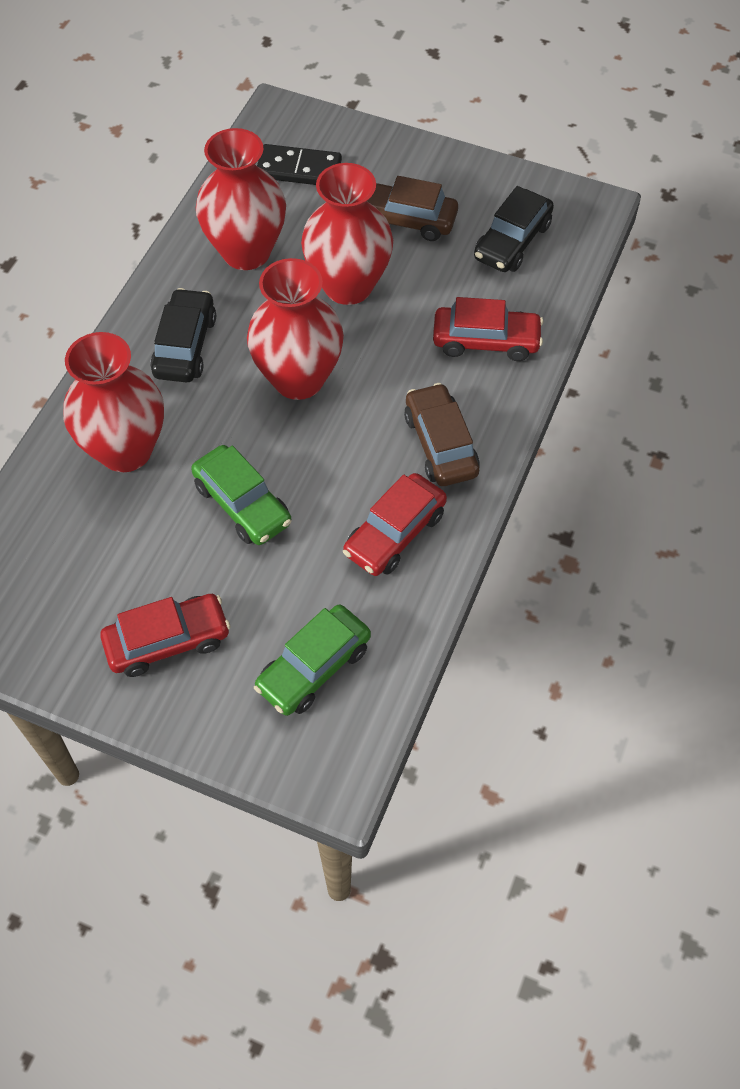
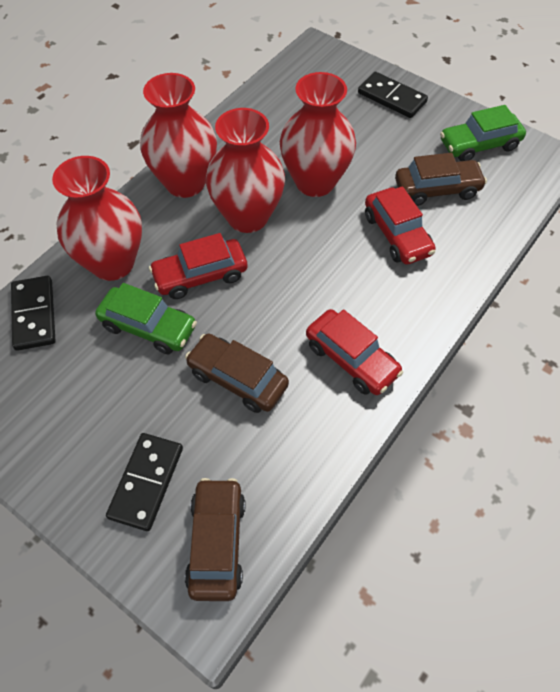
black car: [150,288,216,383] [474,186,554,272] = 2 -> none = 0
black domino: [257,144,342,185] = 1 -> [11,276,55,351] [106,433,183,531] [358,72,428,118] = 3
brown car: [367,176,458,241] [404,383,480,486] = 2 -> [185,334,289,413] [185,478,245,601] [395,153,487,206] = 3

